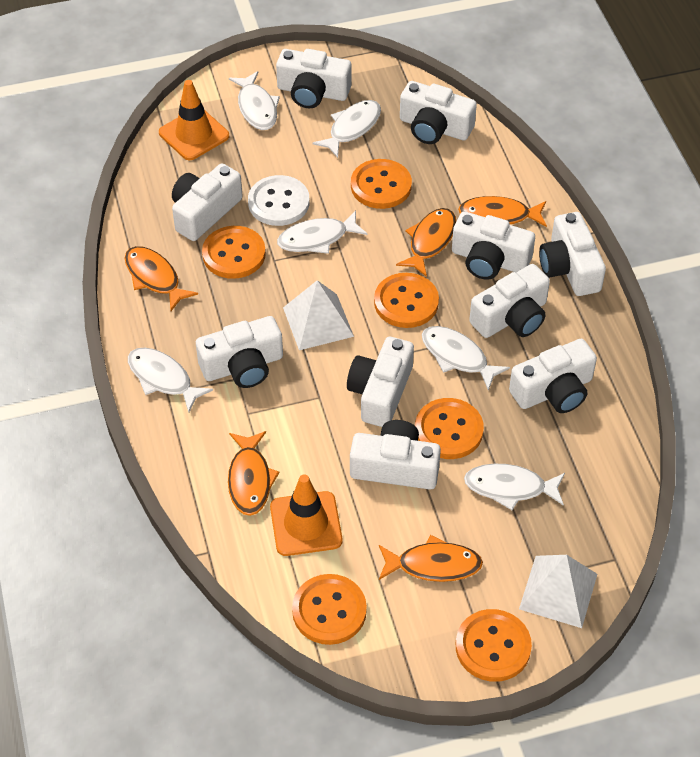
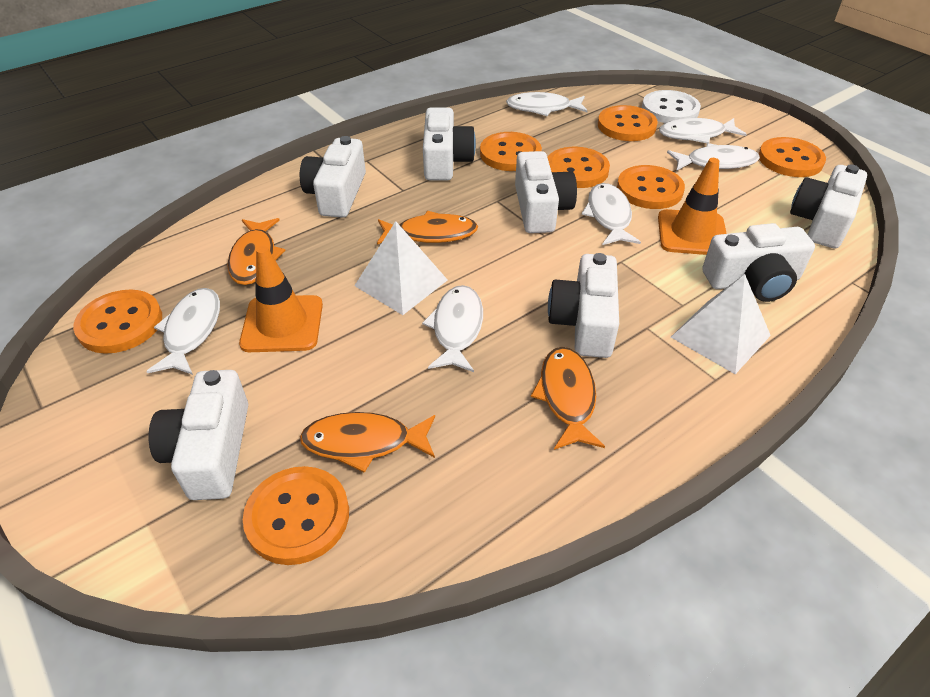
orange button: [202,226,266,279] [292,574,367,645] [351,159,412,209] [374,273,439,328] [415,398,484,459] [456,609,532,682] = 6 -> [73,290,162,354] [243,466,349,565] [480,132,542,171] [547,147,610,188] [598,105,658,141] [617,165,685,209] [759,137,826,177] = 7
orange fish: [125,246,198,311] [228,431,280,516] [379,535,483,582] [396,208,456,277] [458,196,547,227] = 5 -> [227,218,286,285] [300,412,435,473] [377,211,478,245] [531,347,605,450] = 4
white camera: [172,163,243,241] [196,316,283,388] [276,49,352,108] [347,337,414,427] [350,420,441,490] [400,81,477,144] [452,211,535,280] [469,264,550,338] [509,339,597,413] [539,212,606,296] = 10 -> [149,370,248,500] [300,136,366,218] [423,107,476,180] [515,151,577,233] [548,253,619,358] [702,223,815,302] [790,164,867,248] = 7

